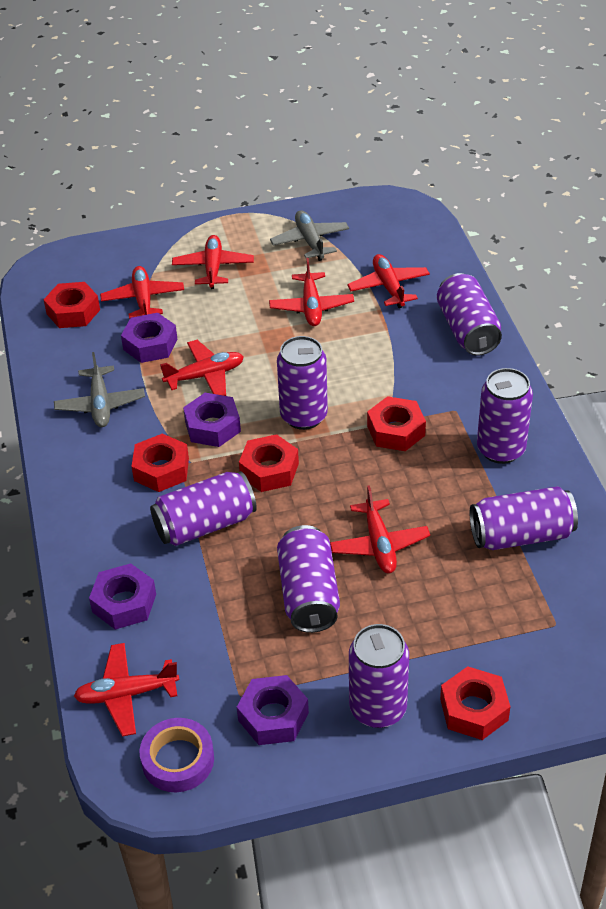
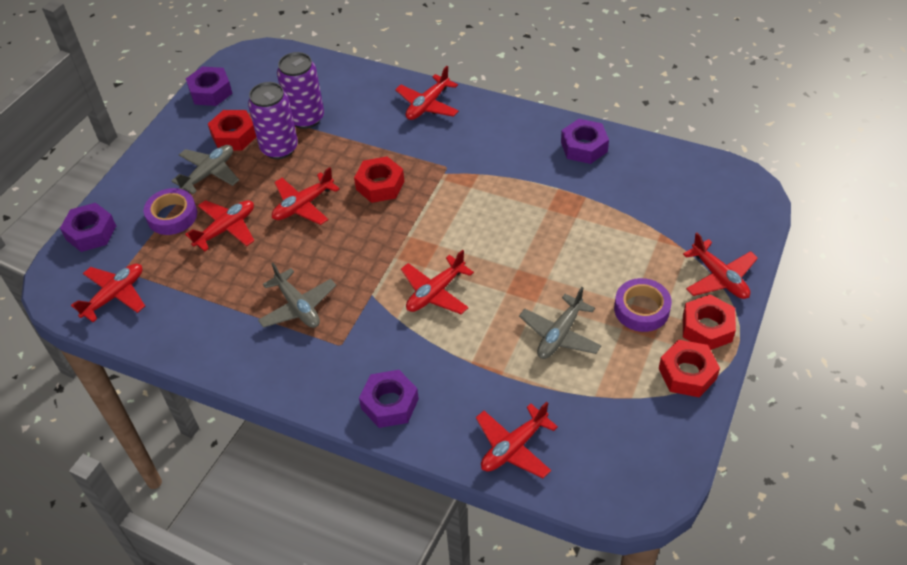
grey plane: [54,352,145,427] [270,210,349,261] = 2 -> [172,145,239,194] [258,263,336,328] [519,287,601,359] = 3
purple can: [150,471,257,546] [277,336,328,430] [277,525,340,633] [349,624,409,728] [437,273,502,355] [470,486,578,550] [477,368,533,464] = 7 -> [248,82,298,159] [277,52,324,129] = 2
purple tape: [140,718,214,792] = 1 -> [143,188,197,235] [614,278,672,332] = 2
red nut: [43,282,100,328] [131,434,189,492] [239,434,299,492] [367,396,426,451] [440,666,510,740] = 5 -> [208,110,256,151] [354,156,404,203] [659,340,720,397] [683,294,736,350] = 4

